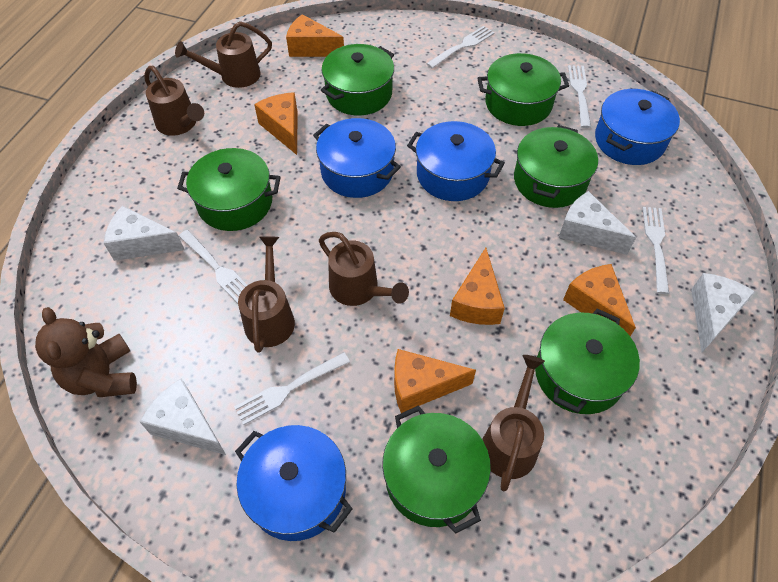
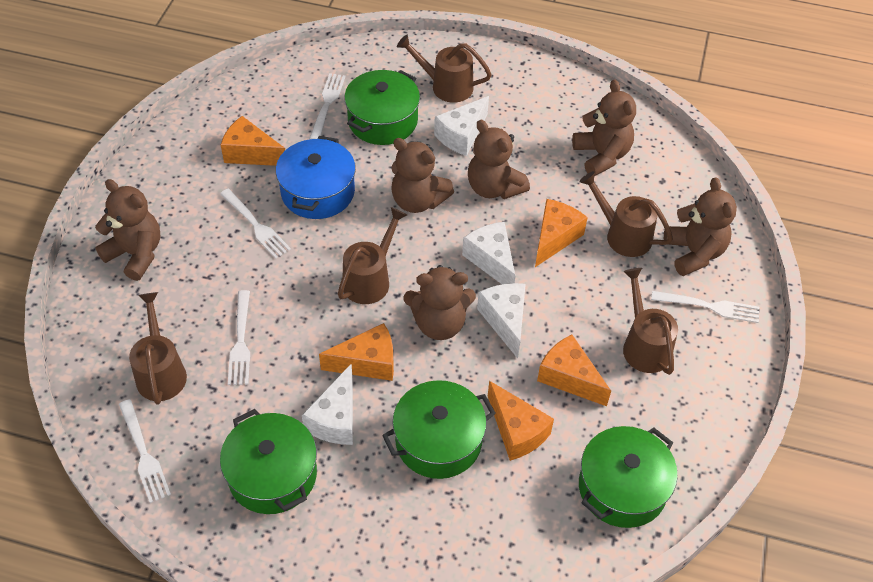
blue pot: [235,425,352,541] [313,118,401,198] [407,121,505,201] [595,89,680,165] = 4 -> [276,136,356,219] = 1
brown teddy bear: [35,307,137,397] = 1 -> [95,179,161,281] [391,138,454,213] [404,265,476,340] [468,120,530,199] [572,80,636,176] [664,177,737,276] = 6
green pot: [177,148,281,231] [321,44,394,116] [382,405,491,534] [477,53,569,126] [514,125,598,208] [535,308,640,414] = 6 -> [220,409,317,514] [344,70,420,145] [382,380,496,479] [579,426,678,528] = 4

